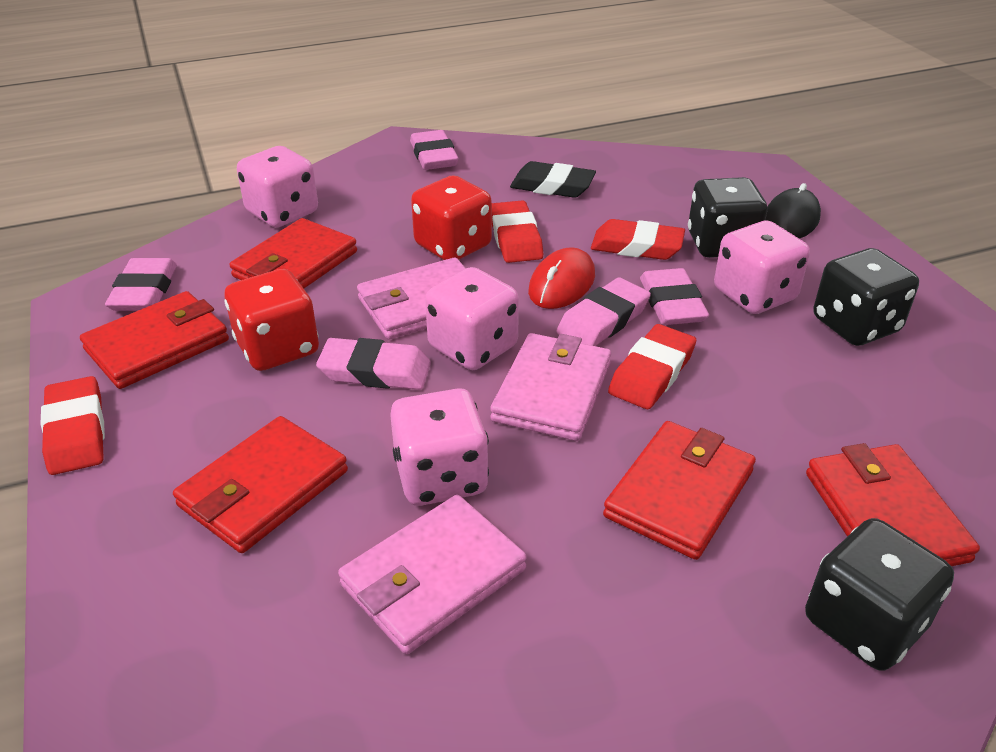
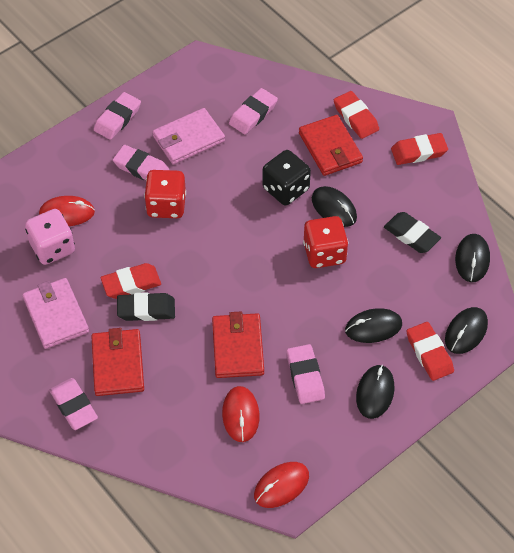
black dice: [688,177,767,258] [805,518,954,671] [813,248,919,346] = 3 -> [263,150,311,205] = 1
black eraser: [510,161,596,198] = 1 -> [117,292,175,321] [384,212,441,253] = 2
black mouse: [765,183,821,239] = 1 -> [312,186,357,227] [345,308,402,343] [356,365,394,419] [445,307,488,354] [455,234,490,282] = 5
pink dice: [237,146,318,227] [390,388,489,506] [425,267,519,370] [714,221,810,314] = 4 -> [25,209,75,265] = 1
pink wallet: [338,495,527,654] [357,257,466,339] [490,333,611,441] = 3 -> [23,278,89,349] [152,108,225,165] = 2
red mouse: [528,247,595,309] = 1 -> [39,196,95,226] [222,386,259,442] [254,462,309,508] = 3
red wallet: [80,291,229,389] [173,416,348,553] [230,218,357,288] [603,421,756,560] [806,443,980,566] = 5 -> [91,328,144,396] [212,312,264,378] [299,115,363,176] = 3

